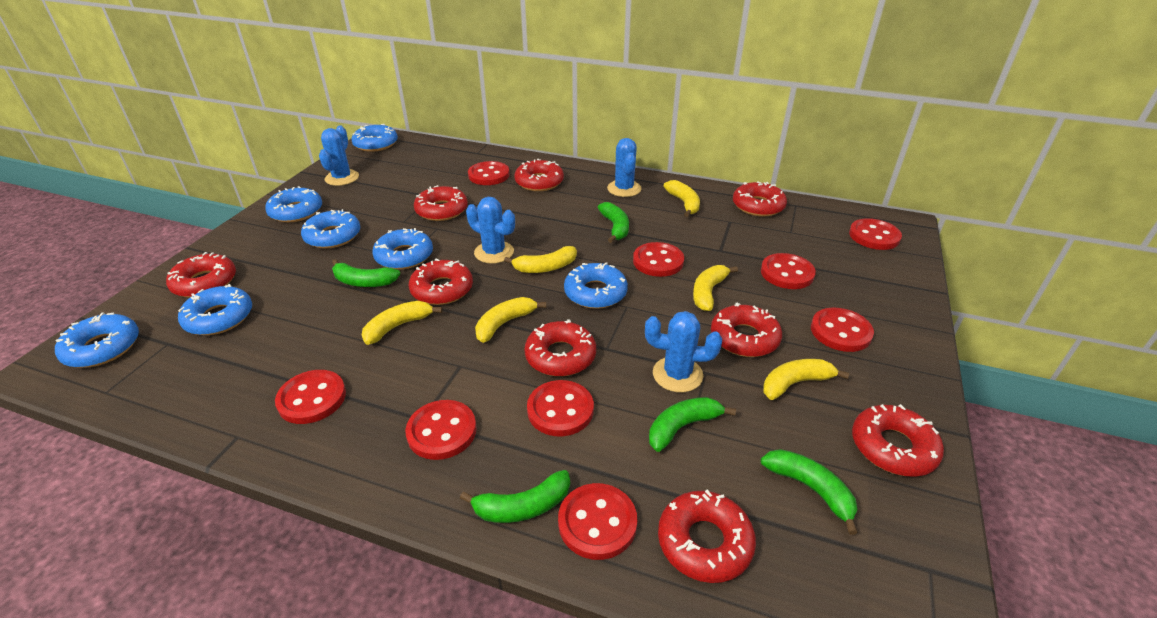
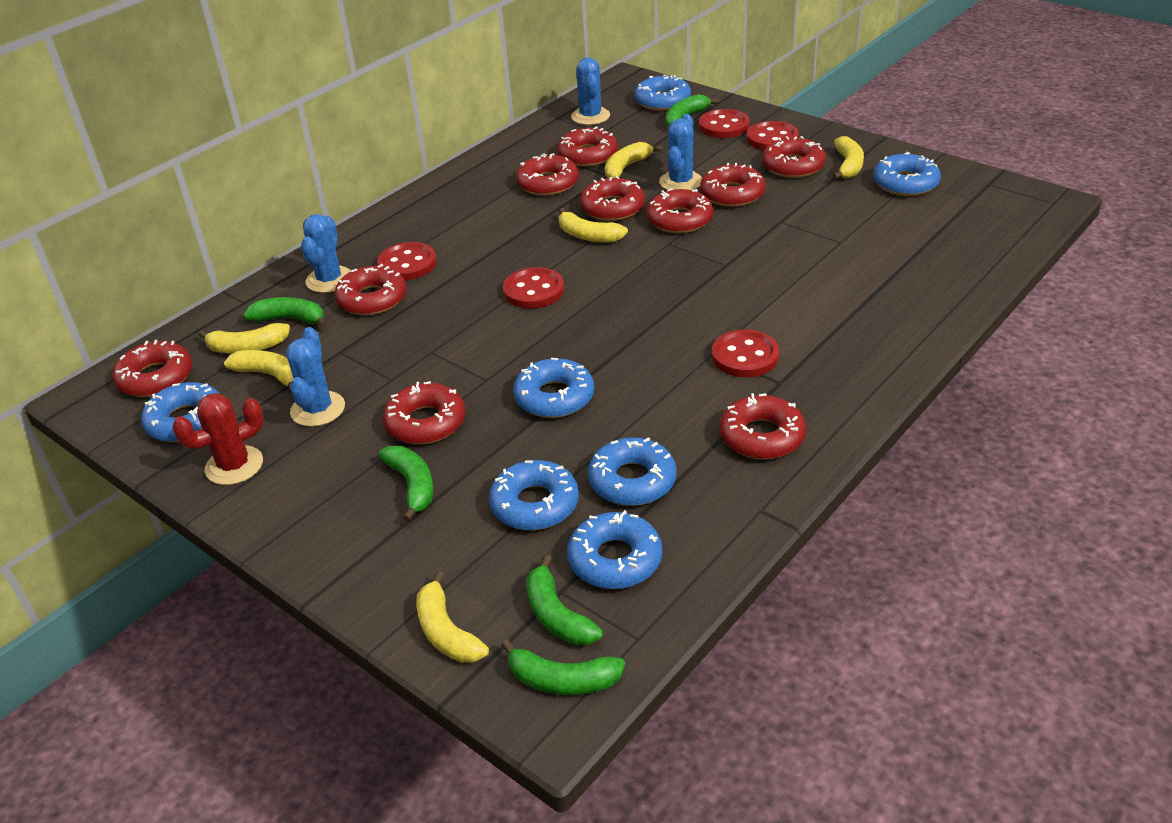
red button: [275,370,346,424] [405,400,477,460] [468,161,510,185] [527,380,594,436] [558,483,637,560] [633,242,684,277] [761,253,816,289] [811,308,874,352] [849,218,902,250] = 9 -> [377,242,437,280] [503,267,564,309] [699,109,749,138] [712,329,779,377] [747,121,799,150] = 5
red cactus: none = 0 -> [172,393,263,485] = 1
red donut: [166,252,236,298] [409,259,473,305] [414,185,468,221] [514,159,564,191] [524,319,596,376] [658,489,756,583] [711,303,782,357] [733,181,787,217] [852,404,944,477] = 9 -> [112,340,192,397] [334,264,407,315] [383,381,466,444] [516,153,579,196] [557,126,618,167] [580,176,645,221] [646,188,713,233] [700,163,766,207] [719,393,806,459] [762,136,826,178] = 10

